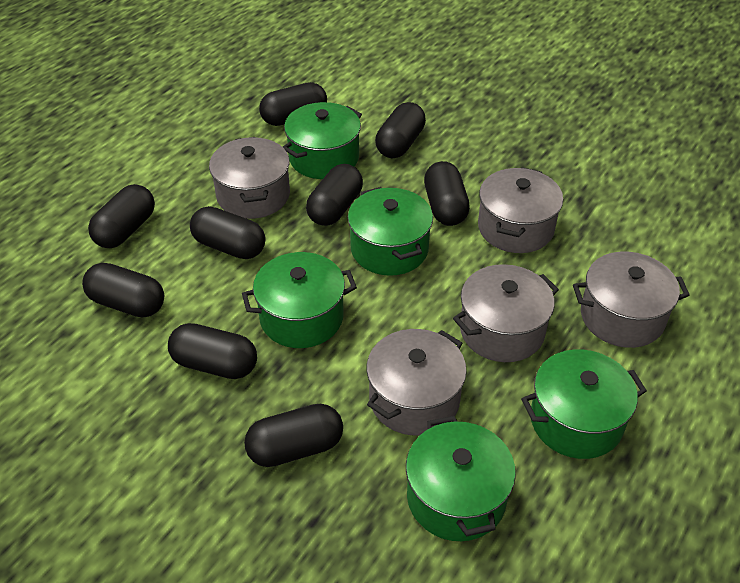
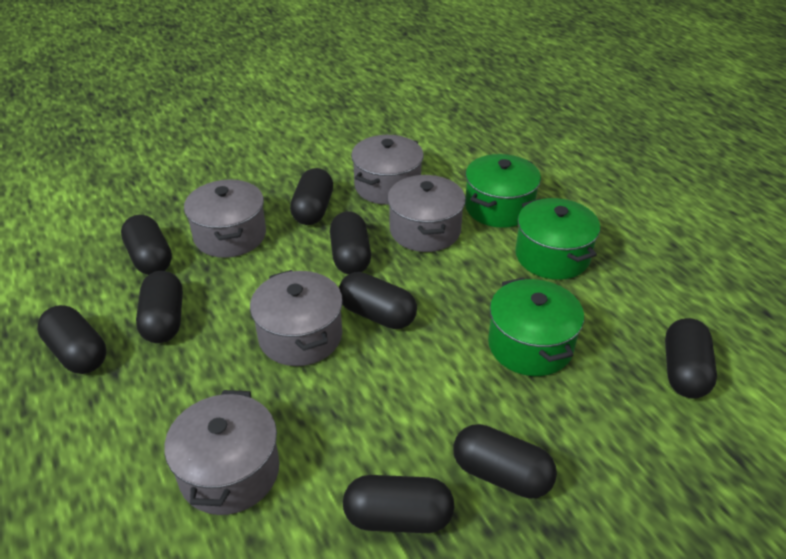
green pot: [242,252,357,348] [283,102,362,179] [348,187,433,276] [406,416,516,541] [521,349,647,459] = 5 -> [465,154,541,228] [488,277,584,376] [515,198,600,280] = 3

